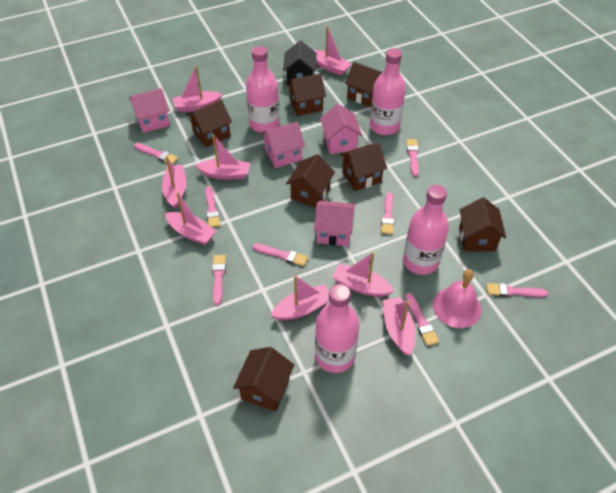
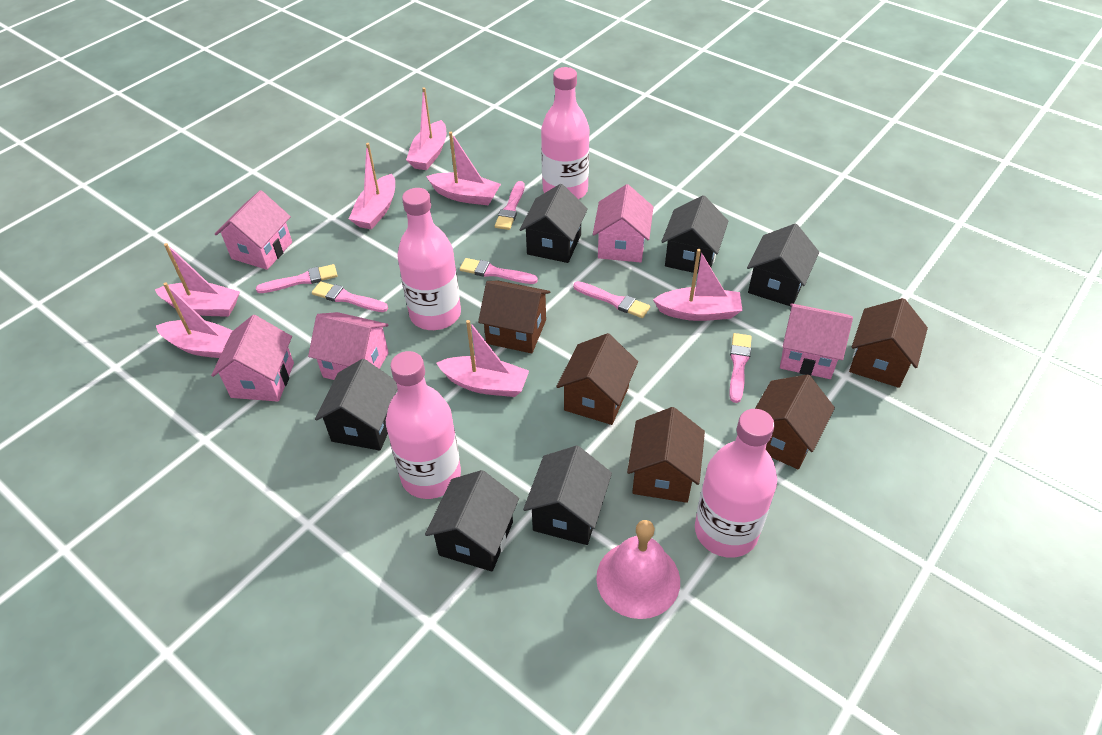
black house: [283,41,317,86] = 1 -> [315,359,397,451] [425,470,519,572] [519,184,588,263] [523,446,612,545] [661,195,728,274] [747,223,819,306] = 6
brown house: [187,100,232,147] [233,347,294,411] [286,154,335,208] [287,73,326,116] [340,144,387,191] [345,62,382,107] [459,197,506,251] = 7 -> [478,281,550,353] [556,333,638,425] [627,407,705,503] [755,374,835,470] [849,298,928,388] = 5
pink boat: [162,156,186,209] [165,192,216,245] [173,66,223,112] [195,135,250,180] [271,275,329,320] [314,26,352,76] [333,252,395,297] [383,297,416,356] = 8 -> [155,243,240,317] [156,283,233,358] [349,143,395,230] [406,87,446,170] [426,132,501,206] [436,320,529,397] [653,249,743,321] = 7
pink brush: [134,143,178,165] [205,186,221,227] [212,255,226,305] [253,243,308,266] [381,192,394,234] [405,293,439,346] [406,139,419,177] [486,283,548,297] = 8 -> [256,264,338,293] [312,282,388,312] [460,258,538,284] [495,181,525,230] [573,281,650,318] [730,333,752,403] = 6
pink house: [129,88,170,133] [261,122,305,168] [314,201,355,246] [320,104,362,154] = 4 -> [211,315,294,402] [215,190,292,270] [308,312,389,380] [593,184,653,263] [780,303,853,379] = 5

